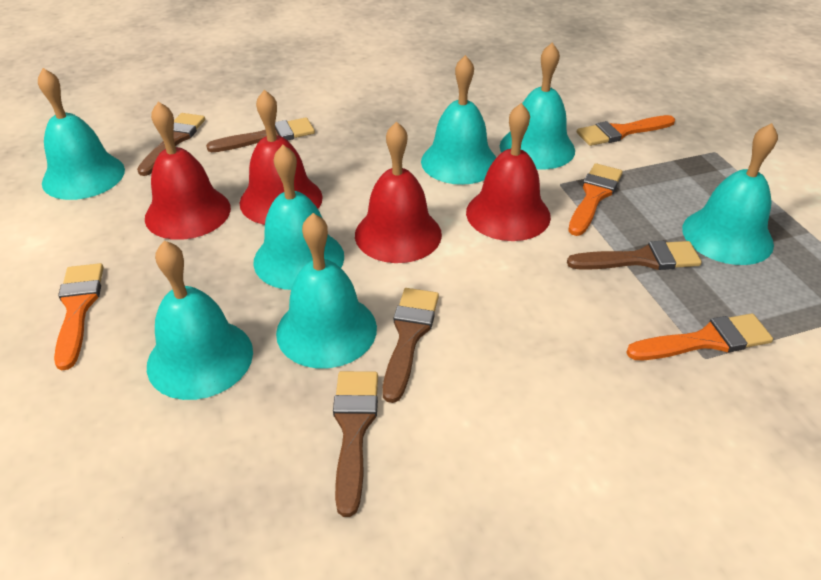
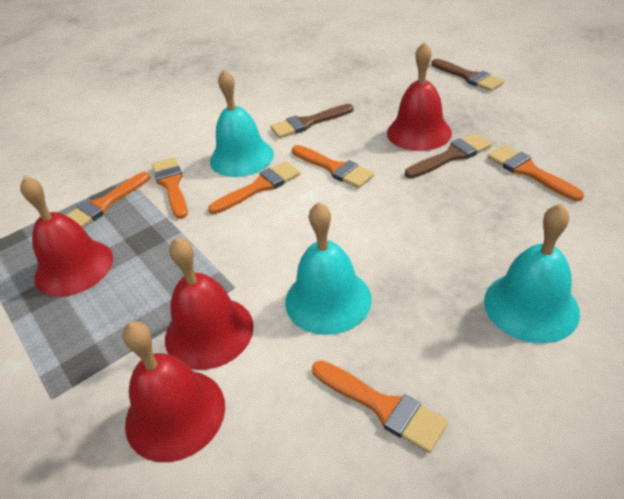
brown brush: [137,113,205,176] [206,117,315,152] [333,371,378,517] [383,288,439,403] [567,241,702,270] = 5 -> [270,104,354,138] [405,133,492,178] [431,59,504,91] = 3
orange brush: [54,263,103,370] [568,163,622,236] [577,115,675,146] [626,313,773,360] = 4 -> [66,172,150,227] [152,157,188,219] [208,161,300,214] [292,145,374,188] [312,361,448,453] [487,145,584,201] = 6
turquoise bell: [38,68,125,200] [147,241,253,400] [253,145,344,290] [276,213,377,368] [421,55,496,185] [500,43,575,169] [682,123,778,265] = 7 -> [210,69,274,177] [285,202,372,335] [484,204,580,343] = 3

